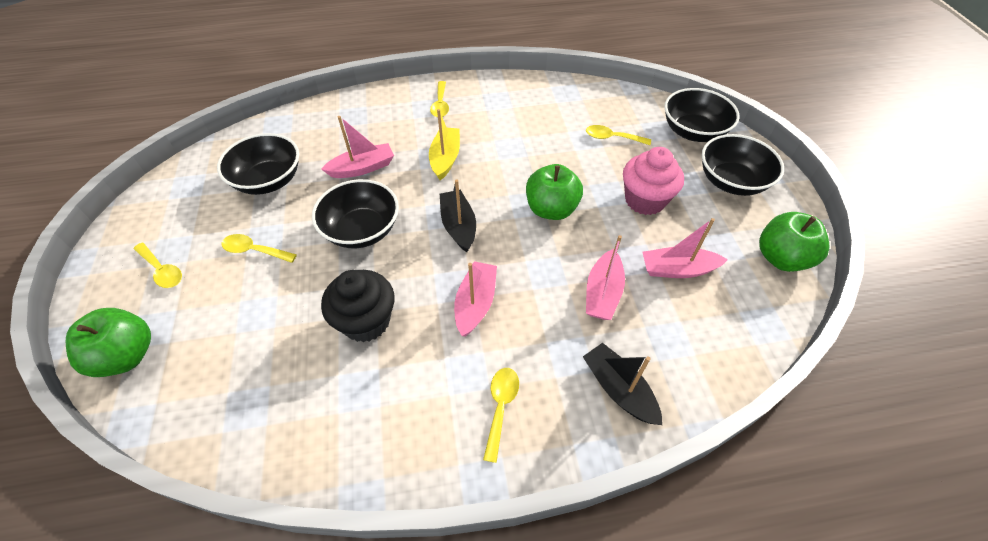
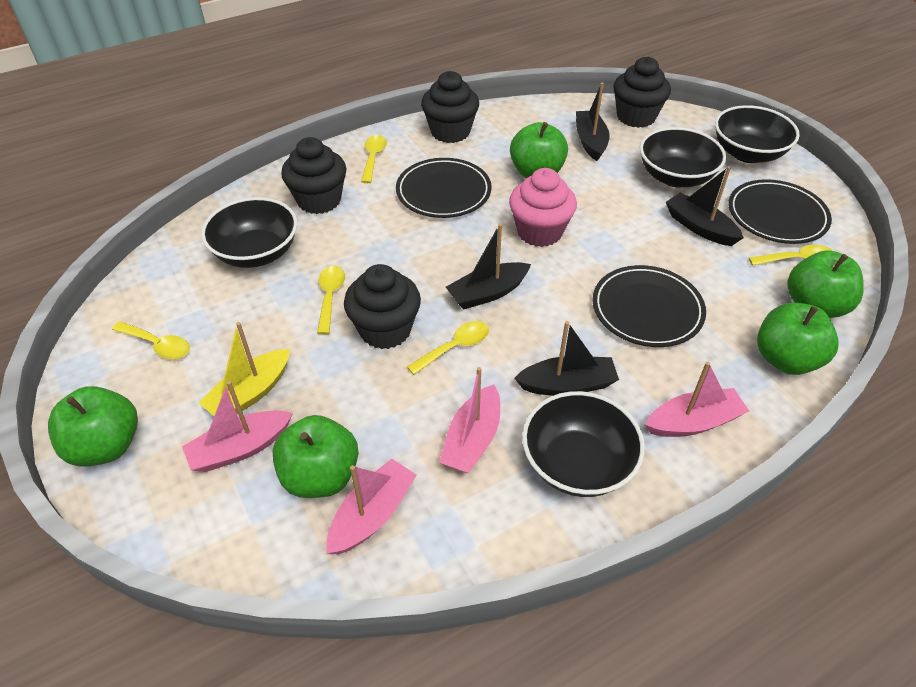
black boat: [440,179,476,252] [583,343,662,425] = 2 -> [446,224,531,309] [514,321,619,396] [576,82,610,161] [666,166,744,246] = 4
black cupcake: [321,270,395,342] = 1 -> [281,137,346,214] [344,264,421,349] [421,71,479,143] [613,57,671,128] = 4
black plate: none = 0 -> [396,158,491,218] [592,265,706,347] [728,179,832,244] = 3
green apple: [66,308,151,377] [526,164,583,220] [759,212,830,272] = 3 -> [48,386,138,467] [272,415,359,498] [510,122,568,178] [757,302,839,375] [787,250,864,318] = 5

